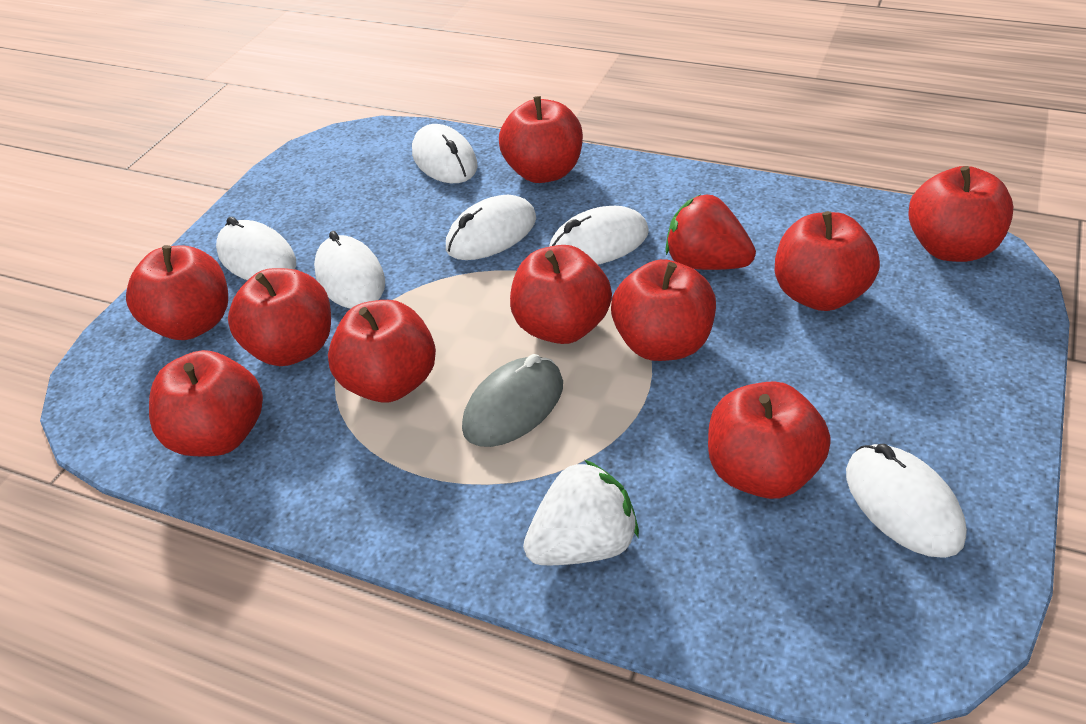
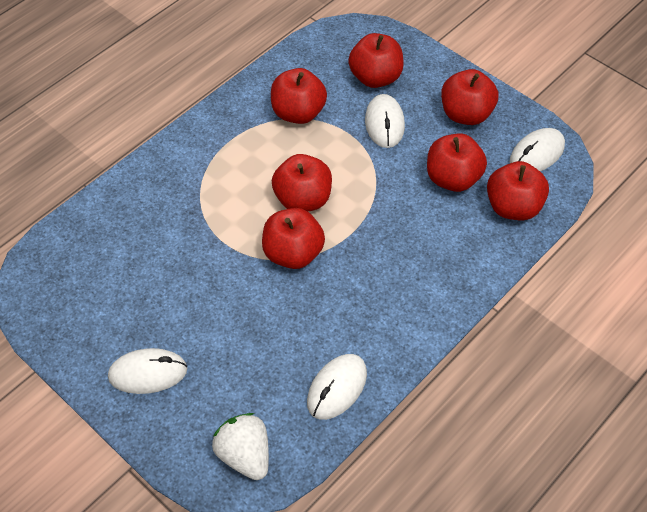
grey mouse: [462,354,563,447] = 1 -> none = 0
red apple: [126,245,228,340] [149,350,263,456] [228,268,331,366] [328,300,436,403] [499,96,583,183] [510,245,612,344] [611,259,716,361] [708,381,831,499] [775,211,880,311] [908,166,1013,262] = 10 -> [262,208,325,269] [271,68,327,124] [272,154,332,212] [348,33,404,88] [427,133,487,192] [441,69,498,125] [487,161,549,220] = 7
red strawberry: [666,195,756,270] = 1 -> none = 0
white mouse: [216,217,296,280] [314,231,385,309] [412,124,478,183] [446,195,536,260] [549,206,649,265] [846,444,967,558] = 6 -> [108,348,187,394] [307,354,367,420] [365,94,405,148] [510,128,565,171] = 4

